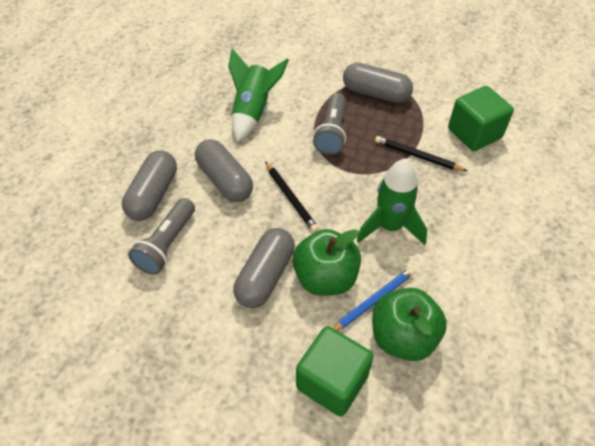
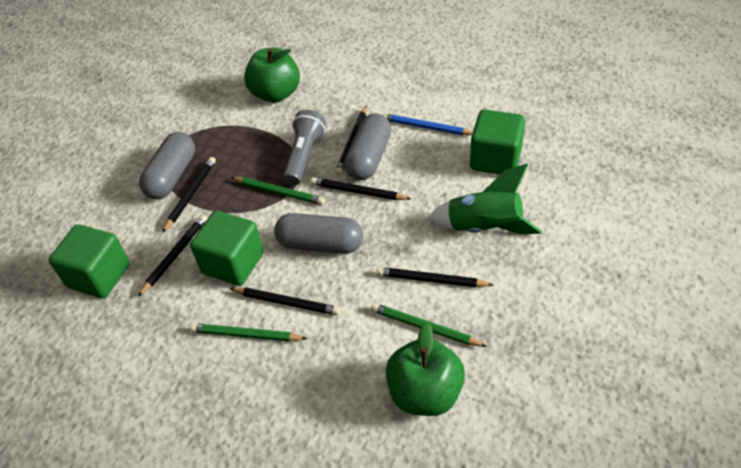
black pencil: [265,162,319,233] [375,136,467,171] = 2 -> [138,214,208,297] [162,157,216,233] [230,288,340,315] [310,177,411,200] [335,105,367,175] [377,267,493,287] = 6
green cube: [296,326,374,417] [448,86,514,151] = 2 -> [49,224,130,298] [190,211,264,286] [470,109,525,174] = 3
green pencil: none = 0 -> [190,323,308,342] [231,177,325,205] [371,303,487,347] = 3
green rocket: [228,48,289,142] [357,158,427,245] = 2 -> [428,164,542,234] = 1
grey capsule: [122,151,177,221] [195,139,253,202] [233,228,295,308] [343,63,413,103] = 4 -> [139,132,195,199] [274,213,363,254] [344,113,391,180] = 3
grey flashlight: [128,198,195,275] [313,93,346,155] = 2 -> [283,110,326,185] = 1

